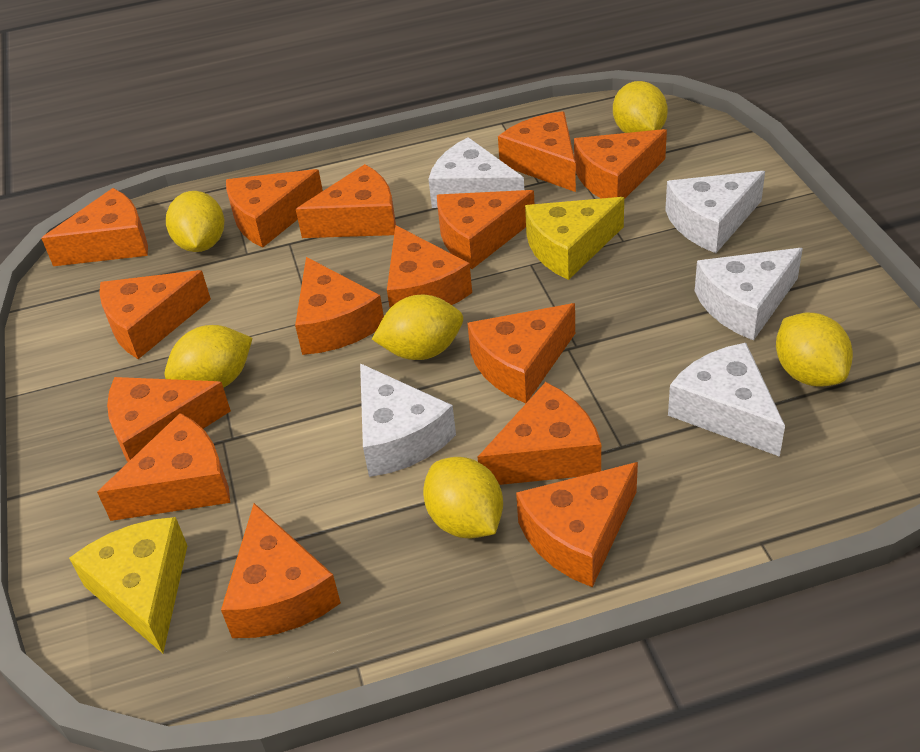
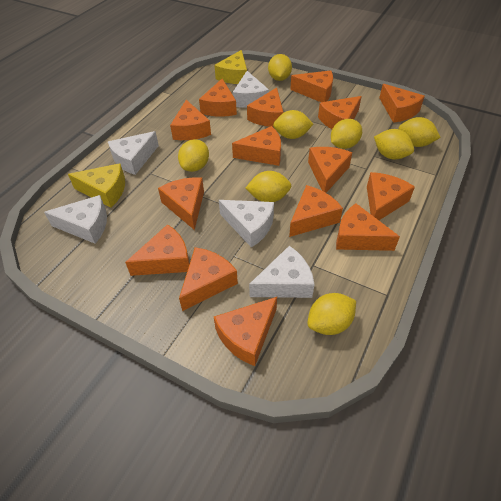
yellow lemon: [165,325,252,388] [166,191,224,252] [372,295,463,360] [423,457,503,538] [613,81,668,133] [776,313,853,387] = 6 -> [178,139,209,172] [246,171,291,202] [268,54,292,81] [273,110,313,139] [307,293,356,335] [331,119,362,149] [374,129,414,160] [399,117,441,147] = 8

